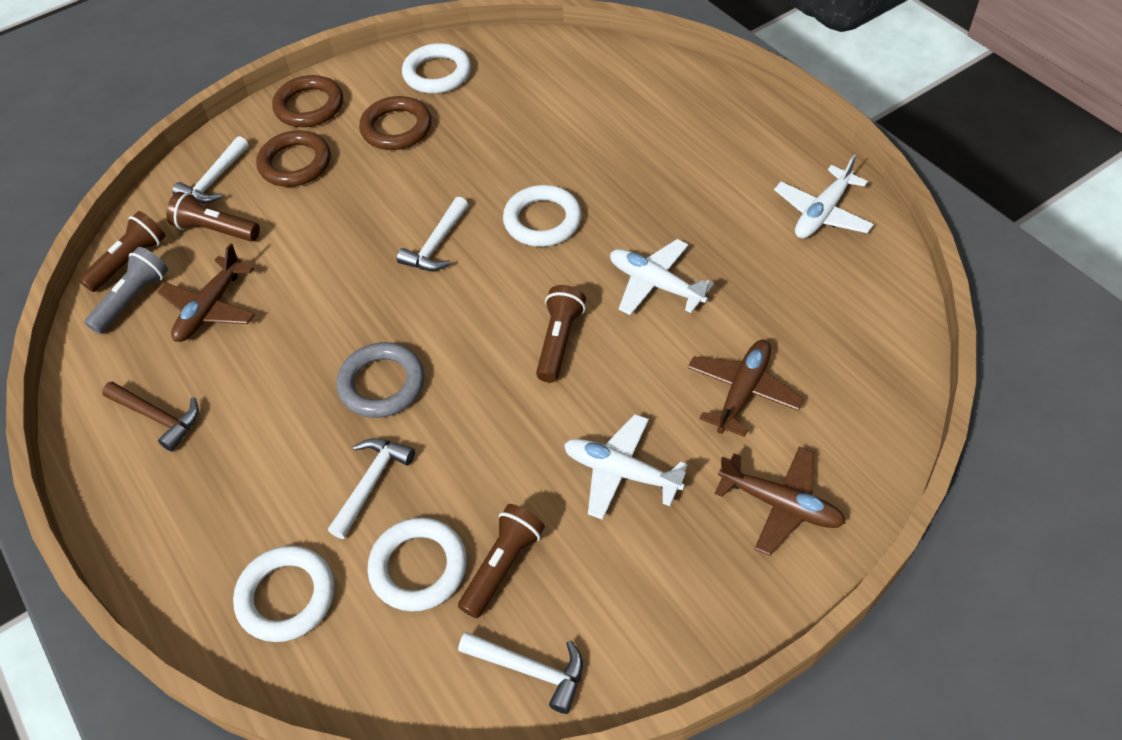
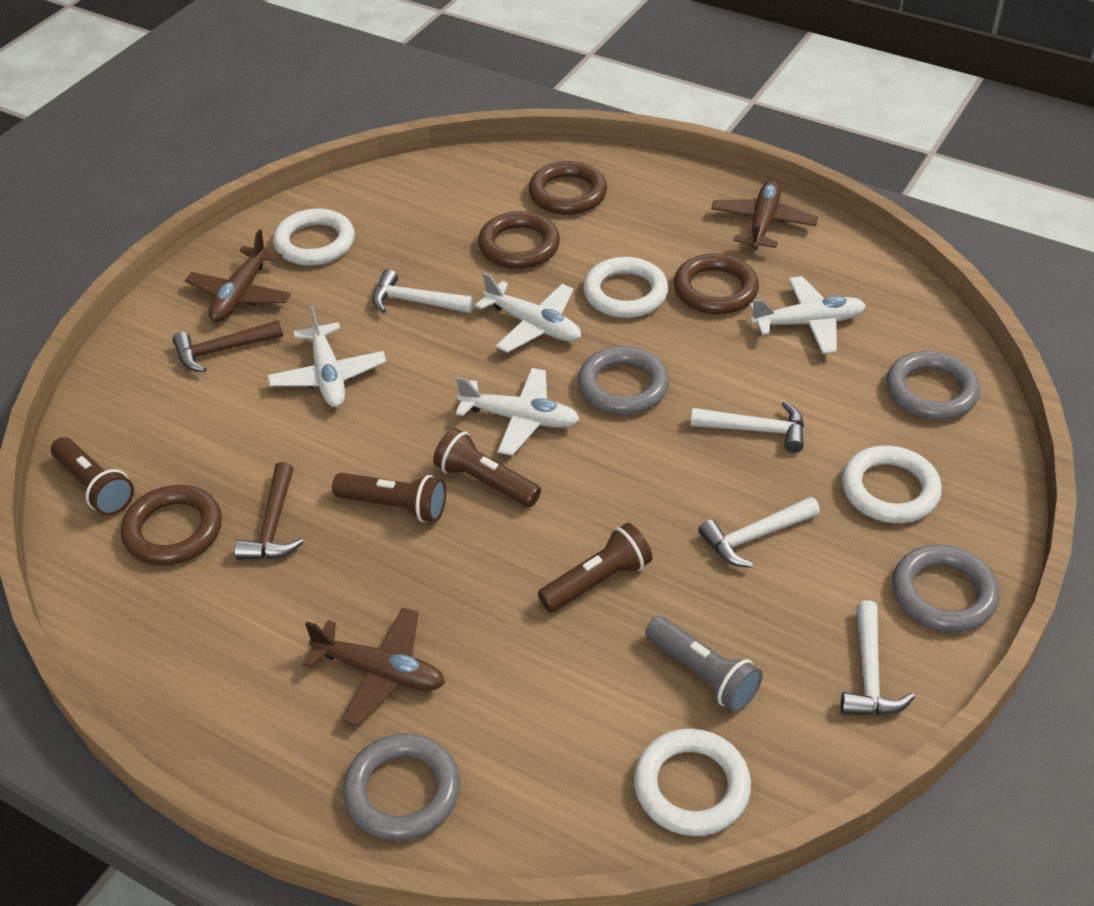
brown hammer: [102,382,199,451] = 1 -> [172,320,283,372] [234,462,304,560] = 2
brown ring: [256,130,331,187] [272,75,343,127] [359,96,432,150] = 3 -> [121,485,222,566] [478,211,560,269] [529,161,607,215] [674,253,759,315] = 4
grey ring: [336,342,425,418] = 1 -> [343,733,460,841] [578,346,669,415] [886,351,980,420] [892,544,1000,632] = 4
white plane: [564,414,688,520] [610,239,714,315] [774,154,874,239] = 3 -> [267,306,386,407] [455,368,580,456] [475,273,581,353] [750,276,866,354] = 4

